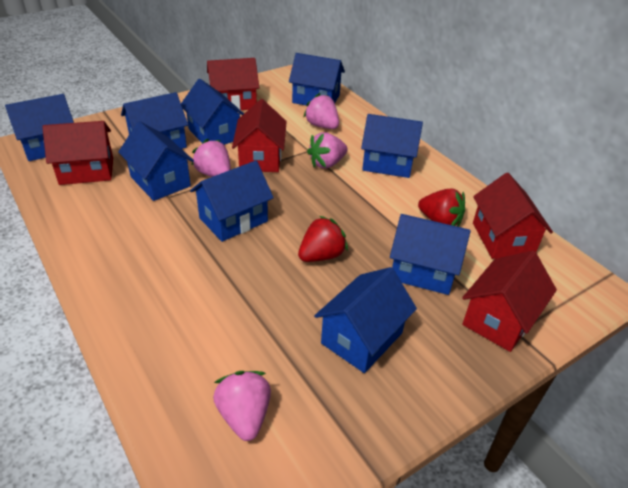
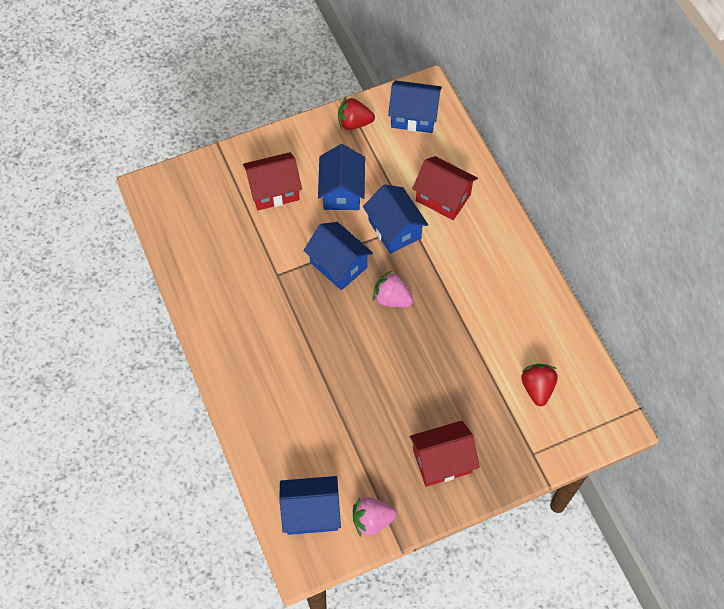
blue house: [5,94,74,161] [118,121,194,201] [121,92,188,149] [181,79,244,145] [190,161,274,242] [289,53,345,105] [314,267,417,373] [361,114,423,178] [390,214,471,295] = 9 -> [279,476,341,535] [303,222,373,290] [318,144,365,210] [363,184,428,254] [388,80,442,133] = 5
pink strawberry: [192,139,231,177] [213,371,271,441] [303,93,339,129] [307,132,348,169] = 4 -> [353,497,397,536] [373,271,413,307] = 2
red house: [42,121,113,185] [207,58,259,110] [232,99,287,172] [462,251,557,352] [473,173,553,259] = 5 -> [243,152,302,210] [410,421,480,487] [412,156,478,220] = 3

